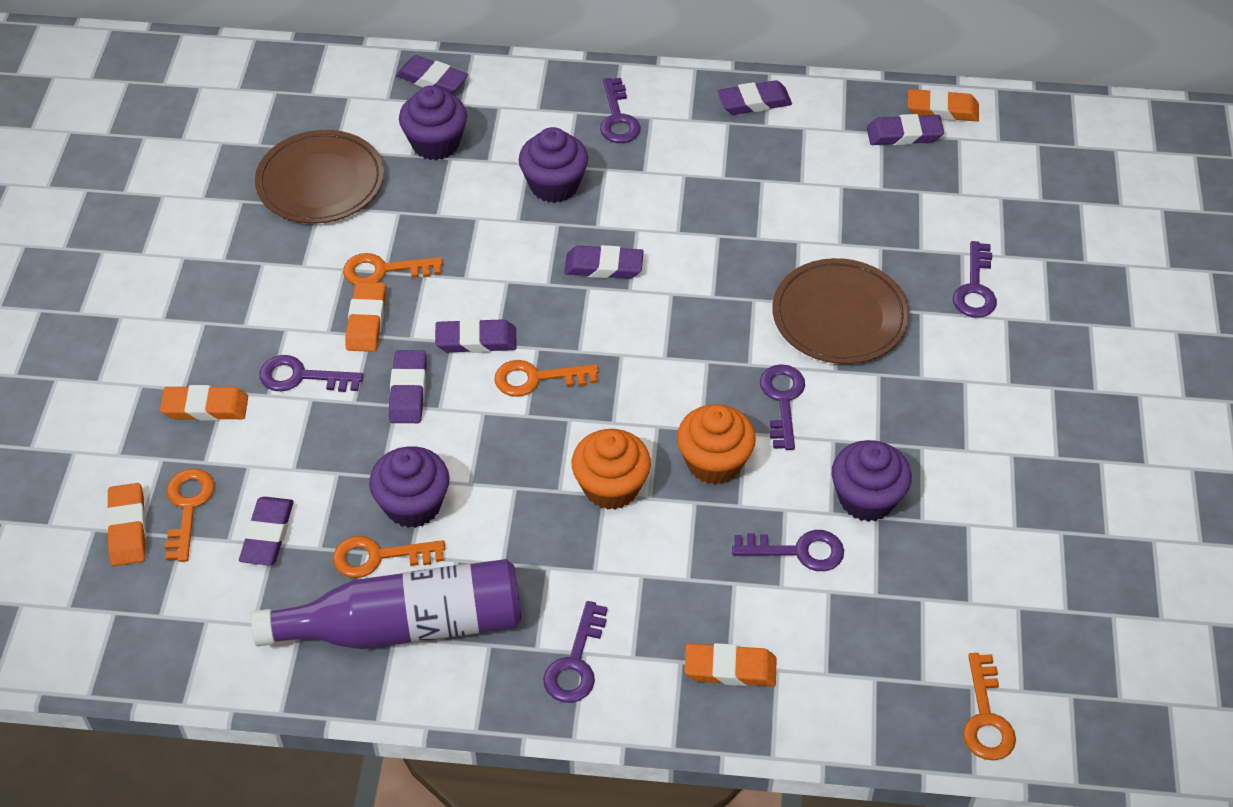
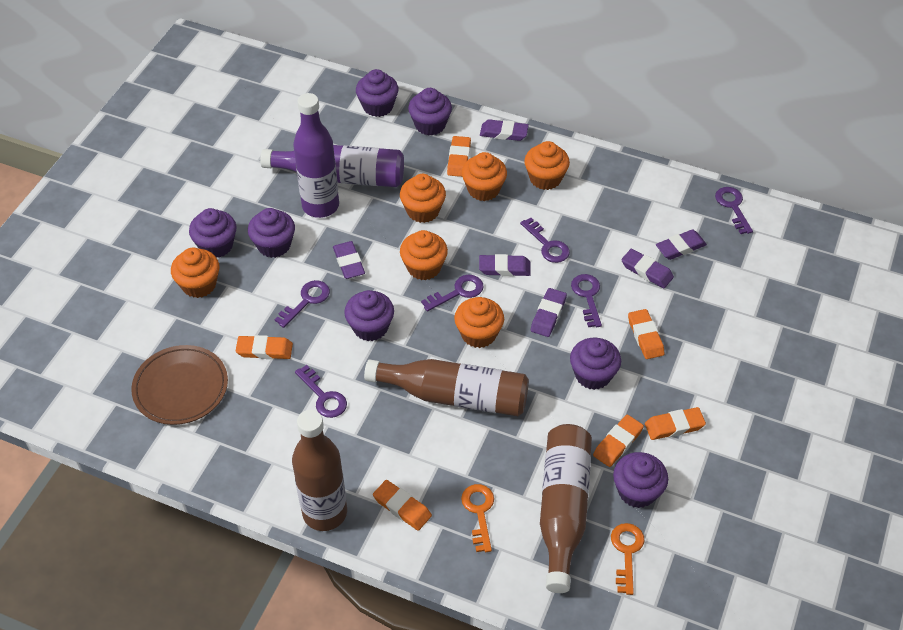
brown bottle: none = 0 -> [292,410,347,531] [364,359,529,416] [540,424,592,593] = 3
brown plate: [255,130,384,223] [772,258,910,364] = 2 -> [131,345,228,425] = 1
orange cupcake: [572,429,651,510] [677,404,756,485] = 2 -> [171,247,219,298] [400,174,446,223] [400,230,448,280] [454,297,504,348] [462,152,507,201] [524,141,570,190] = 6
orange eraser: [106,483,146,566] [160,385,248,421] [346,281,386,352] [684,643,777,686] [908,89,979,121] = 5 -> [236,335,293,359] [373,480,432,531] [447,136,471,177] [593,415,644,467] [628,309,665,359] [645,407,706,440] = 6
orange key: [165,469,215,562] [333,536,445,578] [343,253,443,285] [494,360,599,397] [963,653,1016,761] = 5 -> [461,484,494,552] [611,523,644,595] = 2
purple bottle: [251,559,521,649] = 1 -> [260,145,404,187] [293,93,339,218] = 2
purple cupcake: [369,446,450,528] [399,85,467,160] [519,127,588,203] [832,440,912,522] = 4 -> [189,208,237,258] [248,208,295,258] [344,290,394,341] [356,69,399,117] [408,88,452,136] [570,338,621,390] [613,452,668,508] = 7
purple eraser: [239,497,294,565] [389,350,427,423] [396,55,468,94] [435,319,517,353] [564,245,644,279] [717,80,792,115] [867,114,944,145] = 7 -> [333,241,365,279] [479,254,531,276] [480,119,529,141] [531,288,567,337] [621,249,674,288] [656,229,707,260] = 6

